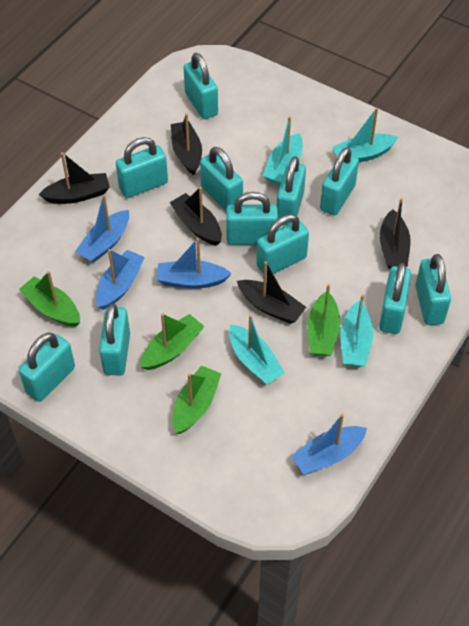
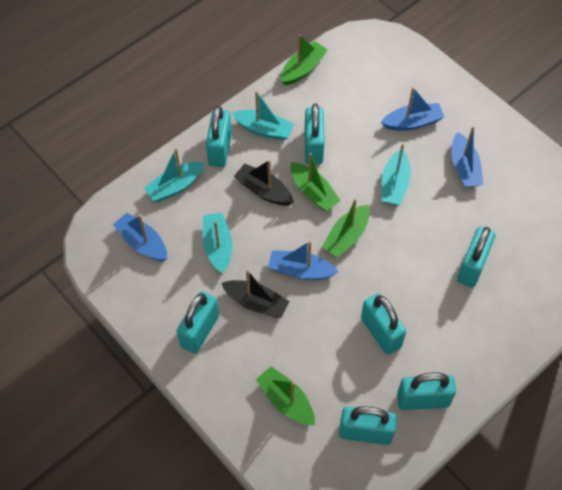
black boat: [39,152,110,204] [169,187,222,246] [171,113,202,175] [237,261,306,324] [380,198,410,269] = 5 -> [221,270,289,318] [234,160,294,205] = 2
turquoise padlock: [19,333,75,402] [99,304,130,376] [116,137,168,198] [184,53,218,119] [200,147,243,211] [226,192,278,245] [256,214,309,275] [277,156,306,225] [320,147,359,216] [379,263,411,334] [415,254,451,325] = 11 -> [177,292,219,354] [206,106,232,167] [305,104,325,164] [339,406,397,445] [361,293,406,355] [397,372,456,410] [457,227,495,288] = 7

